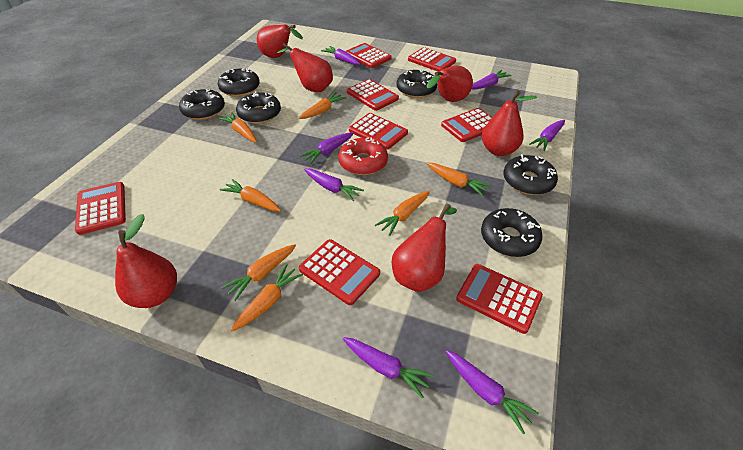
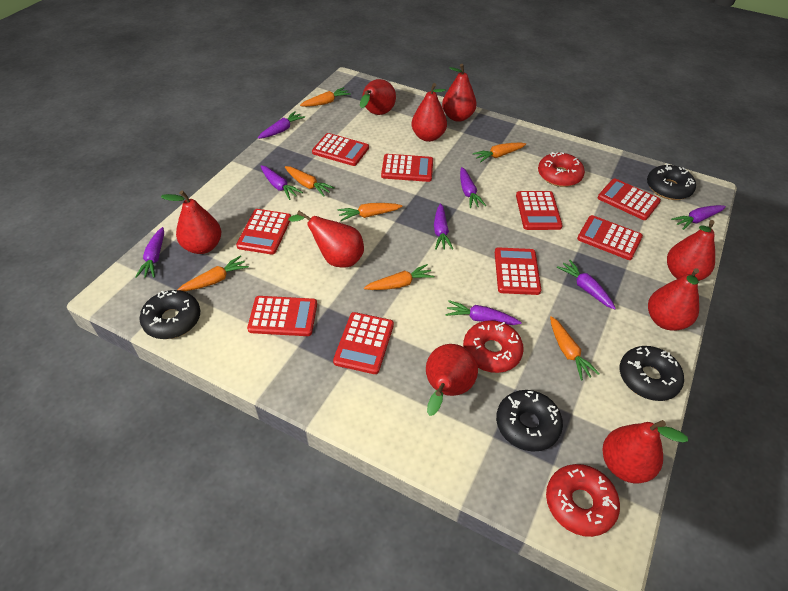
black donut: [179,89,225,120] [218,68,260,97] [236,91,281,124] [396,70,437,98] [481,208,543,257] [503,154,558,195] = 6 -> [140,290,200,339] [496,390,563,452] [619,346,684,401] [647,164,696,200] = 4
purple carrot: [300,132,354,164] [304,168,364,202] [321,46,360,65] [343,337,434,399] [446,350,539,434] [472,70,512,90] [529,120,565,151] = 7 -> [135,227,164,278] [258,111,305,139] [261,165,303,200] [434,203,453,250] [445,300,522,325] [460,167,486,208] [557,259,616,310] [671,205,726,230] = 8
red calculator: [75,182,126,235] [299,239,380,305] [346,43,392,68] [347,79,399,111] [349,113,408,150] [408,47,456,72] [441,108,492,142] [456,264,543,334] = 8 -> [236,209,291,255] [247,296,317,336] [312,133,369,166] [333,312,394,374] [381,154,433,182] [495,247,541,295] [516,191,563,230] [577,215,643,260] [598,178,661,220] = 9
red donut: [338,137,388,175] = 1 -> [463,320,524,373] [538,152,585,187] [546,464,620,537] = 3
red pear: [115,214,177,308] [257,25,303,58] [277,43,333,92] [392,203,457,292] [426,66,473,102] [482,91,537,156] = 6 -> [161,190,221,254] [288,211,364,267] [360,79,396,115] [412,83,447,142] [426,344,478,416] [442,64,476,122] [602,420,688,483] [648,268,699,331] [667,220,715,281] = 9

